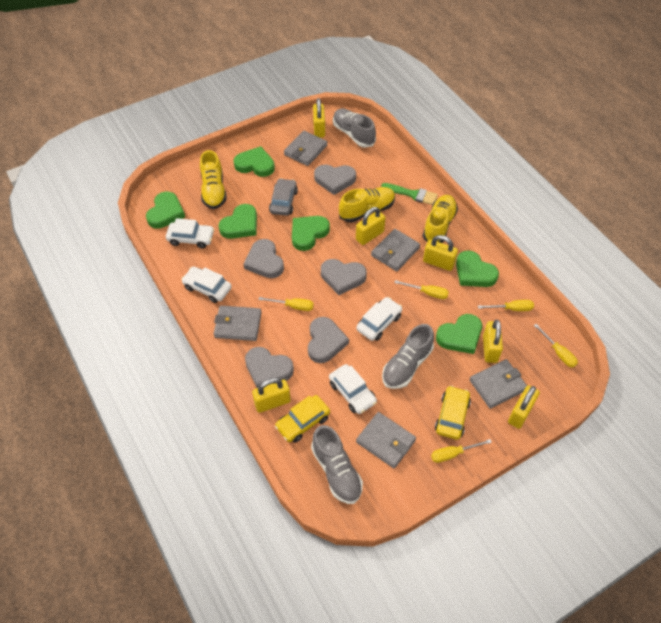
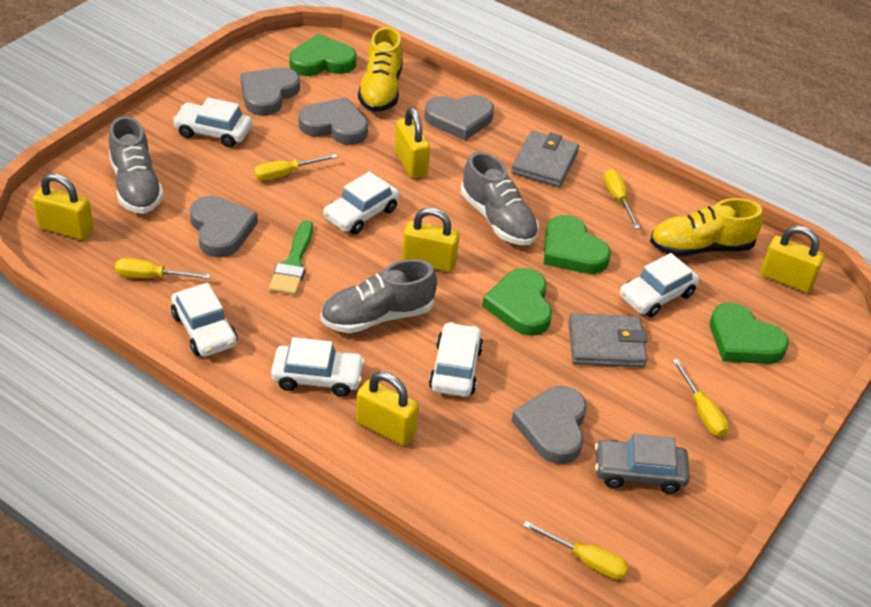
green heart: [146,191,185,229] [219,204,257,239] [234,146,275,177] [292,216,330,251] [436,314,482,354] [456,250,499,287] = 6 -> [289,34,357,76] [482,268,552,336] [544,215,611,274] [710,303,789,364] = 4
grey wallet: [214,306,262,341] [284,131,327,166] [356,412,416,468] [371,229,420,272] [469,359,527,409] = 5 -> [511,131,579,187] [568,313,648,368] = 2
white car: [166,218,214,248] [181,266,232,303] [329,364,377,414] [356,297,402,341] = 4 -> [171,283,237,357] [173,97,252,147] [271,337,365,397] [323,172,400,234] [429,322,483,397] [619,253,699,317] = 6
yellow car: [275,395,330,443] [435,386,471,440] = 2 -> none = 0
yellow padlock: [252,378,291,413] [313,98,325,137] [356,207,386,245] [423,235,458,271] [483,320,503,363] [508,385,540,429] = 6 -> [33,173,94,240] [356,372,419,446] [395,108,430,178] [402,208,460,272] [761,226,825,293] = 5
yellow shoe: [200,150,227,209] [339,187,395,222] [423,195,458,243] = 3 -> [358,27,403,112] [650,198,763,256] = 2

